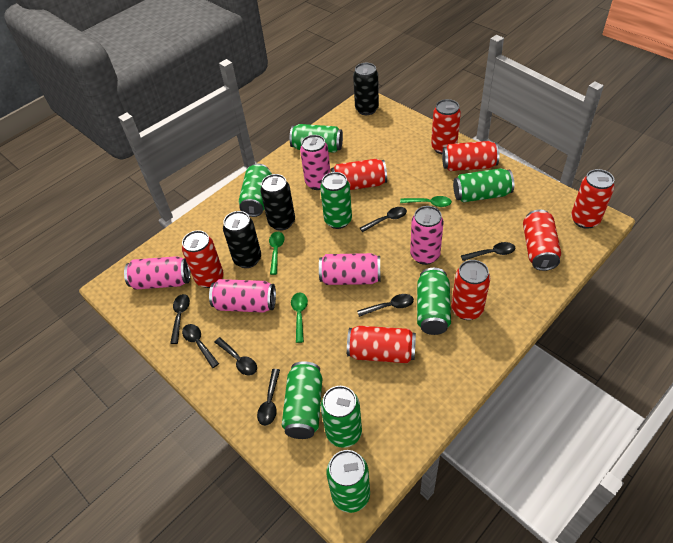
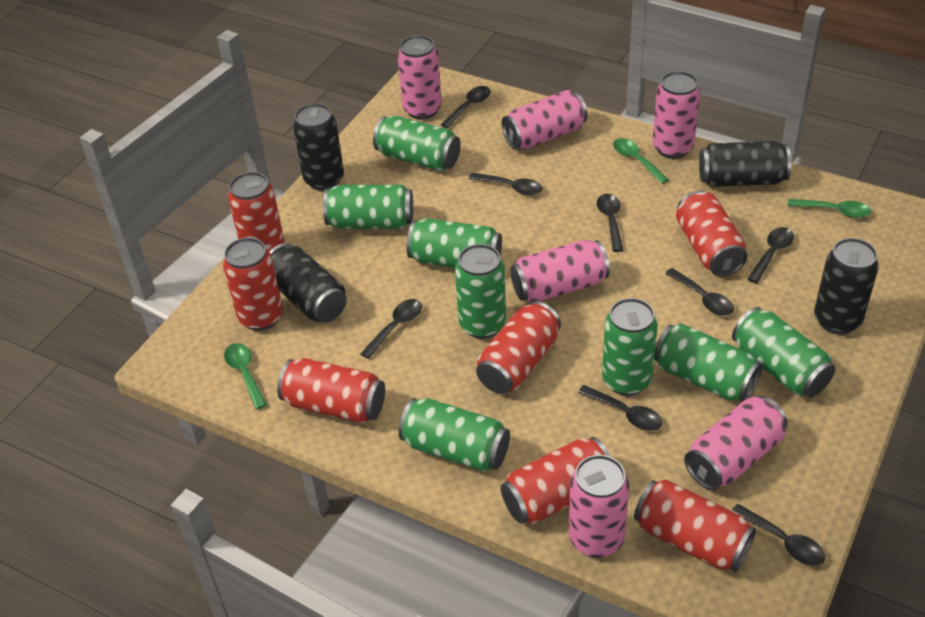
black can: [223,211,261,268] [260,174,295,231] [353,63,379,115] = 3 -> [269,243,347,323] [293,103,344,191] [699,141,791,187] [814,238,879,334] = 4
black spoon: [170,294,190,344] [182,324,219,368] [215,337,257,375] [257,369,280,426] [357,294,414,317] [360,207,407,232] [461,242,515,261] = 7 -> [360,299,422,359] [441,86,491,129] [469,173,543,195] [578,385,663,431] [597,194,623,252] [665,268,734,316] [731,504,825,566] [748,227,794,283] = 8
pink can: [124,256,190,290] [209,279,276,313] [300,135,331,190] [319,253,381,285] [410,206,444,265] = 5 -> [398,35,442,119] [502,90,588,149] [511,240,610,302] [569,455,629,558] [653,71,700,159] [684,396,788,490] = 6
red can: [182,230,224,288] [331,159,387,190] [347,326,416,363] [431,99,461,154] [442,141,499,171] [451,260,490,320] [523,209,561,271] [571,169,615,229] = 8 -> [223,237,283,331] [228,172,285,251] [277,358,385,423] [476,301,561,394] [501,437,611,524] [634,479,756,572] [676,190,748,277] = 7

